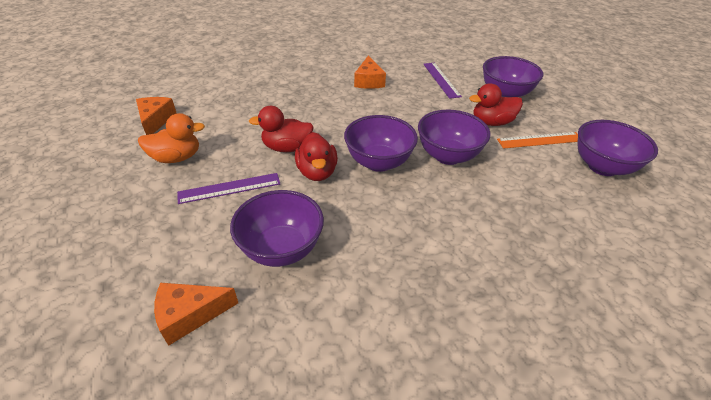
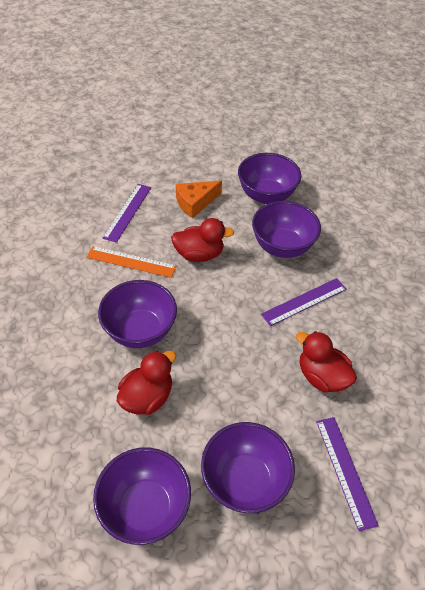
orange cheese: [136,97,176,135] [154,283,238,346] [354,55,386,89] = 3 -> [176,180,222,218] = 1
orange duck: [138,113,205,163] = 1 -> none = 0
purple ruler: [177,173,280,204] [423,63,462,99] = 2 -> [103,184,151,243] [261,278,347,326] [316,417,379,531] = 3

